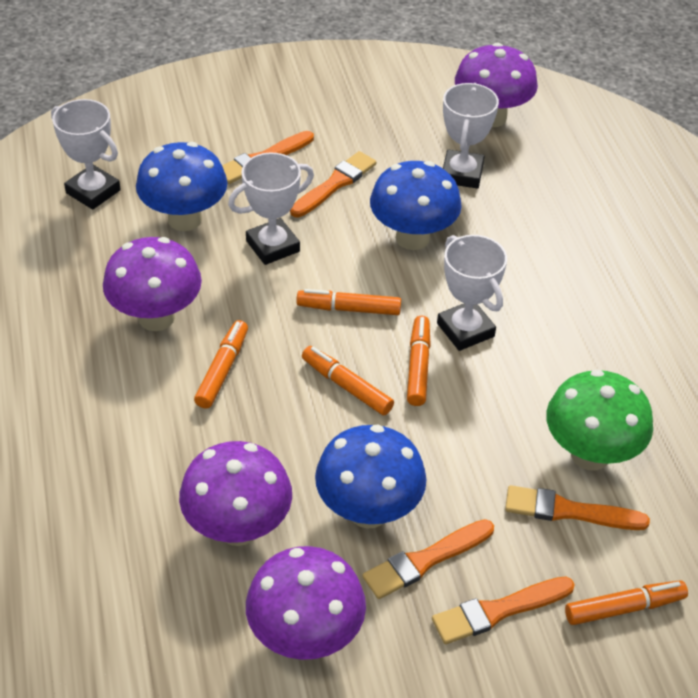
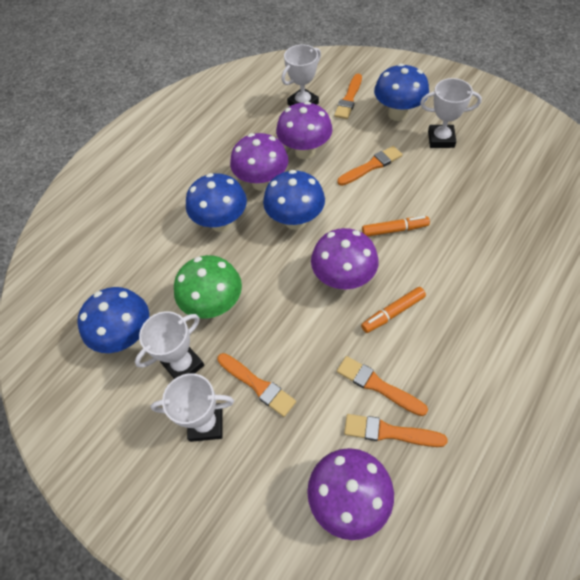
blue mushroom: [136,142,227,231] [315,425,427,529] [370,161,462,250] = 3 -> [77,287,149,353] [186,173,247,232] [263,170,325,230] [374,63,429,121] = 4
orange marker: [194,320,248,409] [296,289,401,315] [302,346,394,415] [407,316,431,406] [565,580,688,625] = 5 -> [361,287,426,333] [362,216,430,236] = 2

